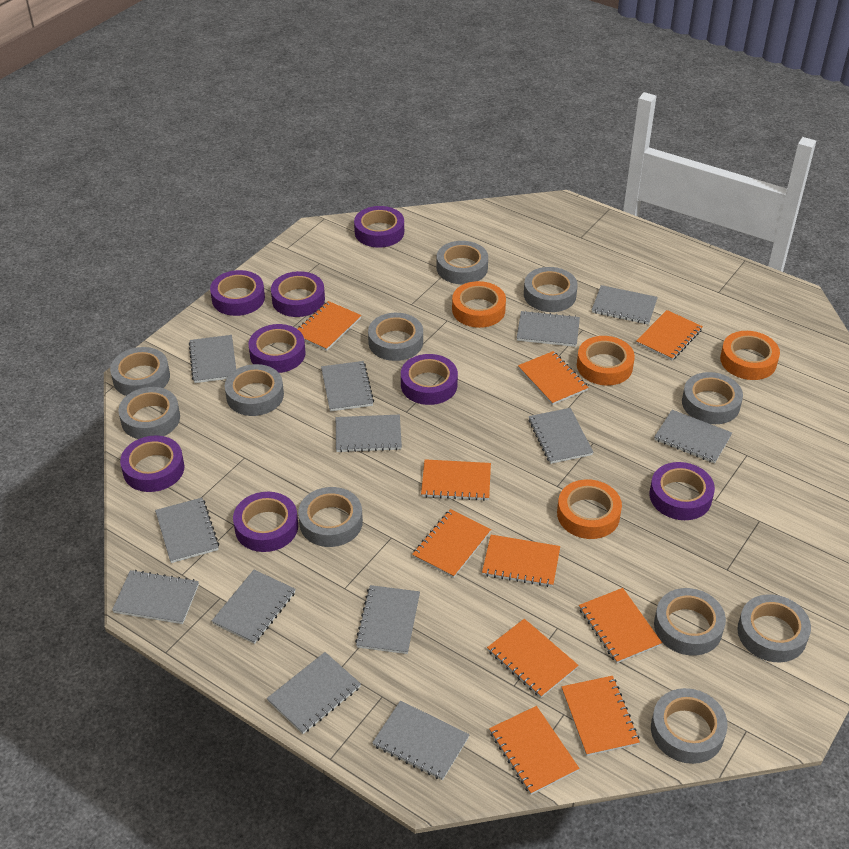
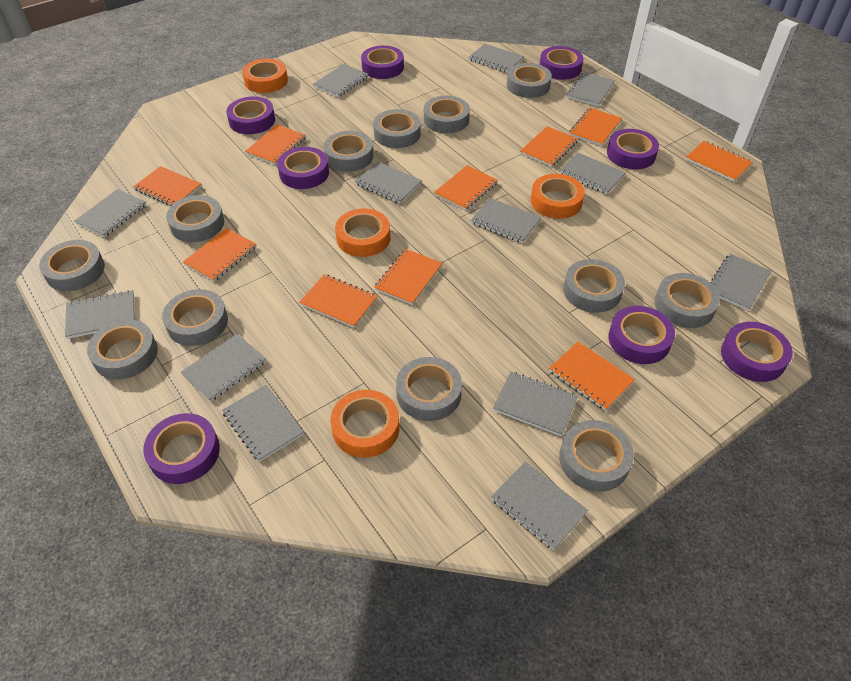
grey tape: [110,347,170,396] [118,387,180,439] [225,364,284,416] [298,487,363,547] [368,313,423,361] [437,241,488,284] [524,267,578,312] [651,688,728,764] [654,588,726,655] [682,372,743,424] [737,594,811,662] = 11 -> [39,240,105,291] [87,319,158,380] [162,289,228,346] [166,195,224,242] [324,131,373,172] [373,109,421,148] [396,357,462,421] [424,96,470,133] [507,63,552,98] [559,420,634,492] [563,259,625,313] [655,273,720,328] = 12

